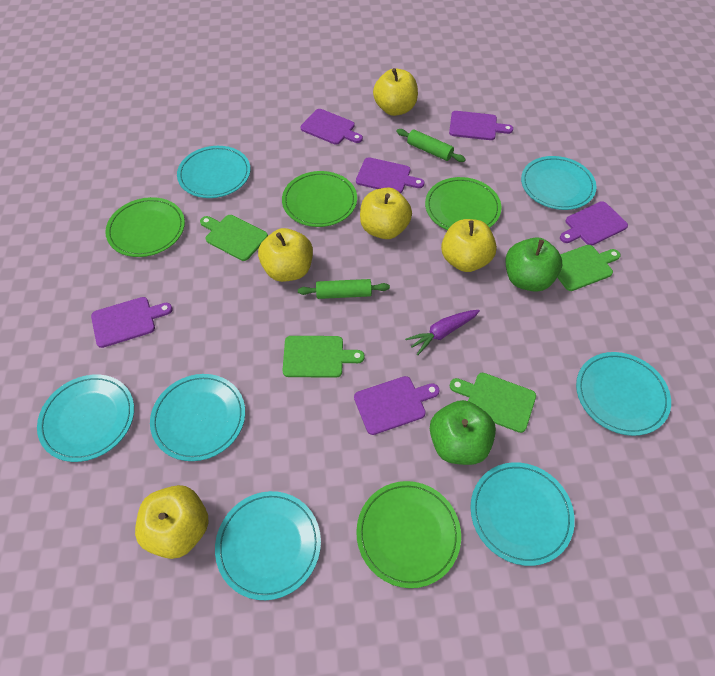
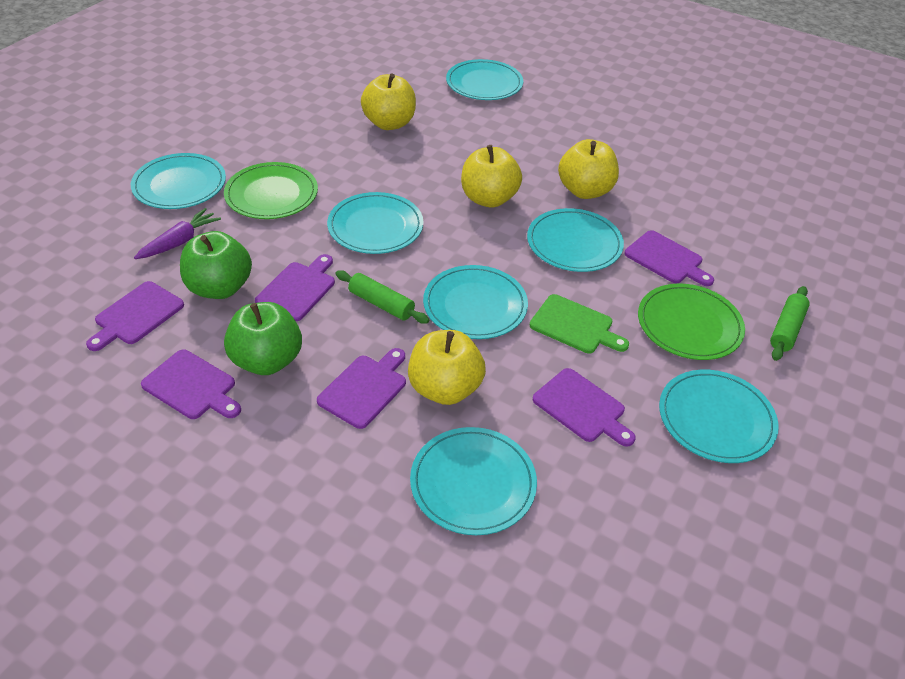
green cutting board: [200,215,268,261] [282,336,365,378] [450,373,536,433] [557,245,621,291] = 4 -> [530,294,629,354] = 1
green plate: [105,197,185,257] [282,171,357,227] [356,481,461,588] [425,177,501,230] = 4 -> [224,162,318,219] [638,284,745,360] = 2
yellow apple: [135,485,209,559] [258,228,313,282] [360,188,412,239] [373,68,418,116] [441,219,497,272] = 5 -> [361,73,416,130] [408,330,486,405] [461,145,522,208] [558,139,619,199] = 4

